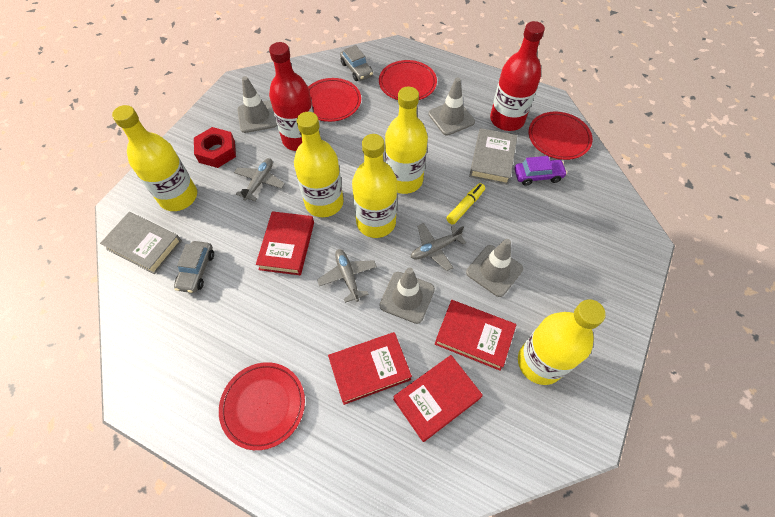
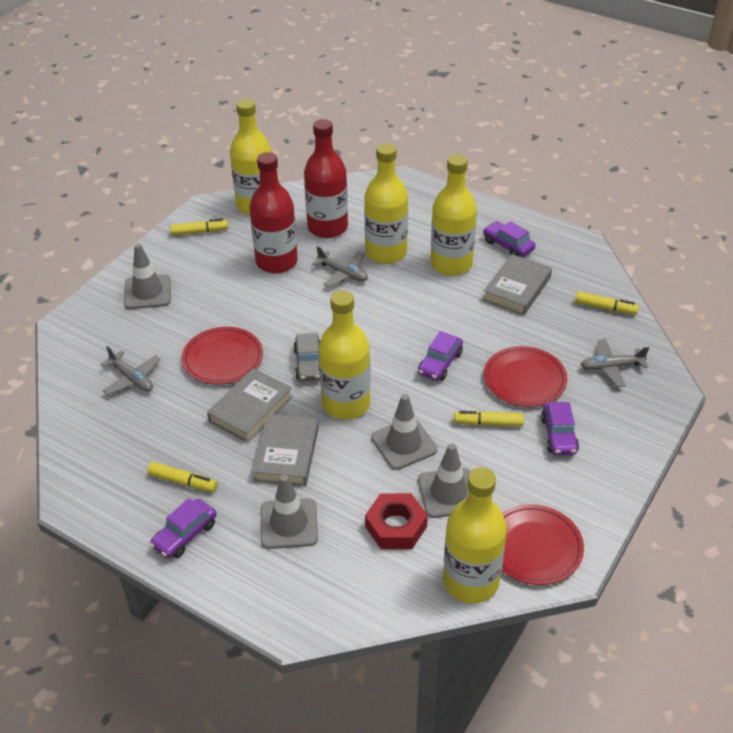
grey book: [100,212,182,274] [469,128,518,185] = 2 -> [207,368,293,443] [252,414,319,486] [483,254,552,315] = 3
grey car: [174,241,214,293] [340,45,373,81] = 2 -> [293,333,321,381] = 1
purple car: [514,156,567,186] = 1 -> [150,498,216,559] [418,331,463,381] [483,221,536,257] [541,402,579,455] = 4
red book: [256,211,314,275] [328,332,412,405] [393,355,483,442] [435,300,516,371] = 4 -> none = 0
red plate: [219,362,305,450] [308,78,361,122] [379,60,437,100] [529,112,593,160] = 4 -> [182,327,263,385] [484,346,567,407] [502,504,584,585] = 3
yellow marker: [446,183,485,225] = 1 -> [148,462,218,492] [170,218,228,236] [454,411,524,427] [575,291,639,315] = 4

